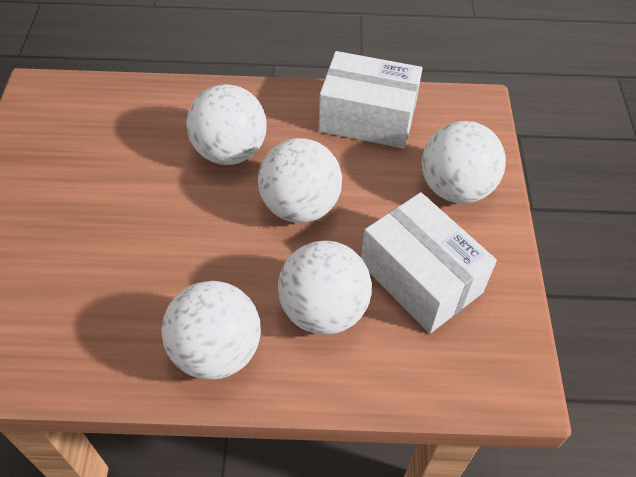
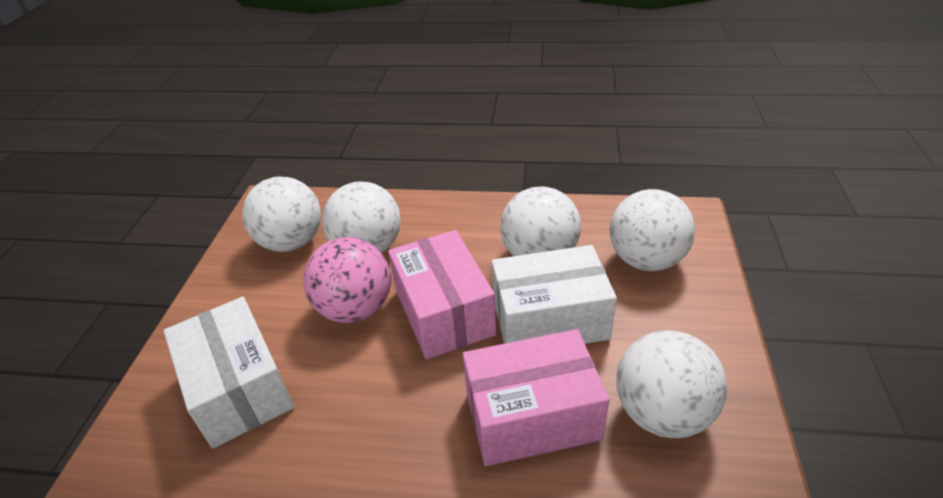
pink ball: none = 0 -> [303,237,391,323] = 1
pink box: none = 0 -> [388,230,497,359] [463,329,609,466] = 2

